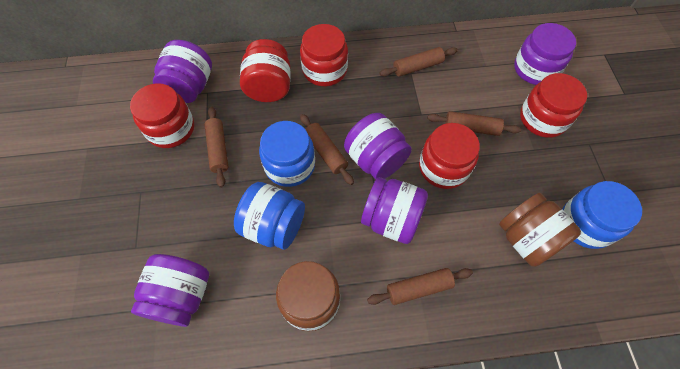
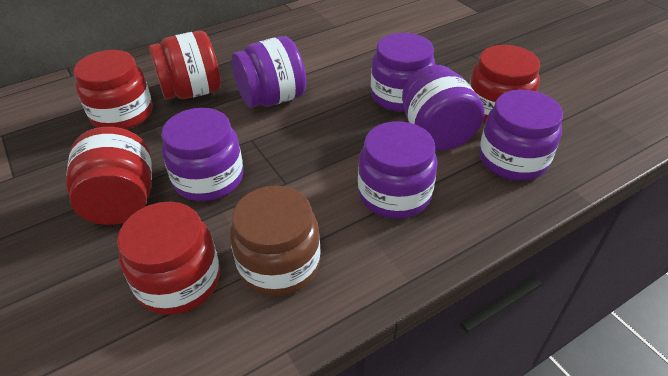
blue jar: [234,182,305,250] [259,121,315,187] [562,181,642,249] = 3 -> none = 0
brown jar: [276,261,340,331] [499,193,581,267] = 2 -> [230,186,321,296] = 1
brown rolling pin: [204,106,228,188] [300,114,354,185] [367,268,473,305] [380,47,458,77] [427,111,521,136] = 5 -> none = 0
purple jar: [131,254,209,327] [153,40,212,103] [344,113,412,179] [361,177,428,244] [514,23,576,85] = 5 -> [161,108,243,201] [232,36,306,108] [358,121,437,219] [371,33,436,112] [402,65,485,151] [479,90,563,181] = 6

